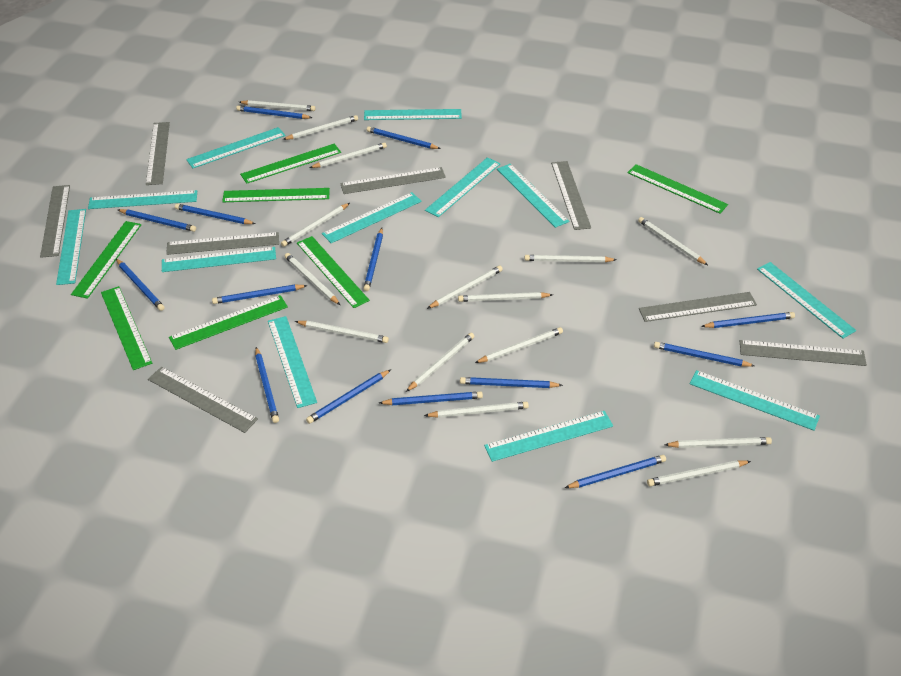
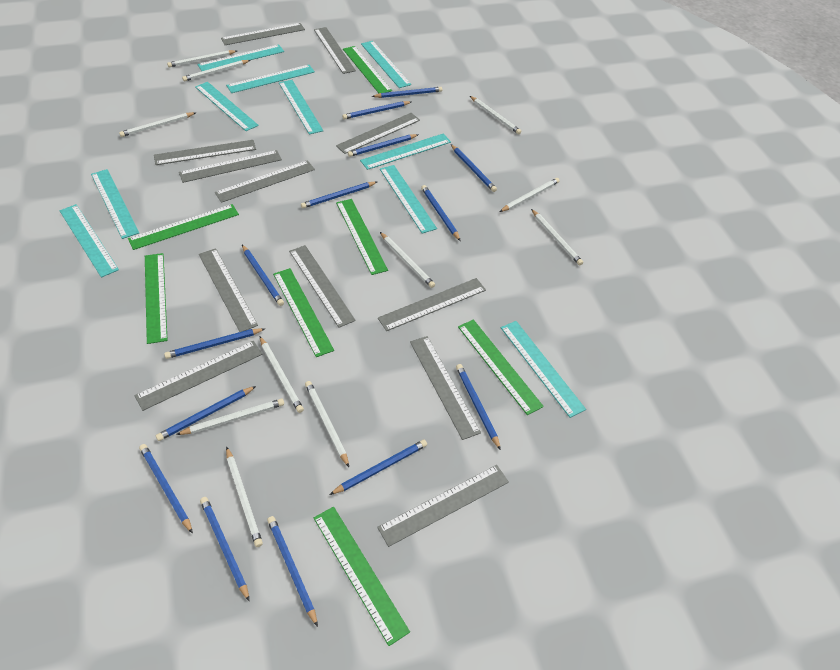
grey ruler: [40,185,70,258] [146,122,170,185] [148,367,258,433] [166,232,279,255] [340,167,446,194] [551,161,591,230] [639,292,757,322] [740,340,867,366] = 8 -> [135,341,262,411] [154,140,256,165] [179,150,282,183] [199,248,258,332] [215,160,315,203] [221,23,305,45] [289,245,356,328] [314,27,356,74] [336,113,420,154] [377,465,509,547] [378,278,486,331] [410,336,481,440] = 12
turquoise ruler: [56,209,86,285] [88,190,197,209] [162,247,276,272] [186,127,285,168] [268,316,317,408] [322,192,422,243] [364,109,462,120] [425,157,500,217] [484,411,613,462] [497,164,569,228] [690,370,820,431] [757,262,856,339] = 12 -> [59,204,119,278] [91,169,139,239] [195,82,259,131] [197,44,284,71] [226,65,315,93] [279,80,323,135] [360,134,451,170] [361,41,411,88] [380,165,437,234] [501,321,586,418] = 10
white pencil: [239,100,315,111] [281,203,350,247] [283,115,358,140] [285,253,340,305] [295,321,389,343] [309,142,387,168] [406,333,474,392] [424,402,529,418] [427,266,503,309] [458,292,553,302] [475,327,563,363] [524,255,617,263] [638,217,708,265] [647,460,751,486] [664,437,772,448] = 15 -> [119,112,196,137] [167,50,237,67] [176,399,284,435] [182,60,250,81] [226,447,263,547] [260,337,304,413] [305,381,349,467] [380,232,435,288] [470,96,521,134] [499,178,560,212] [531,209,583,265] = 11

